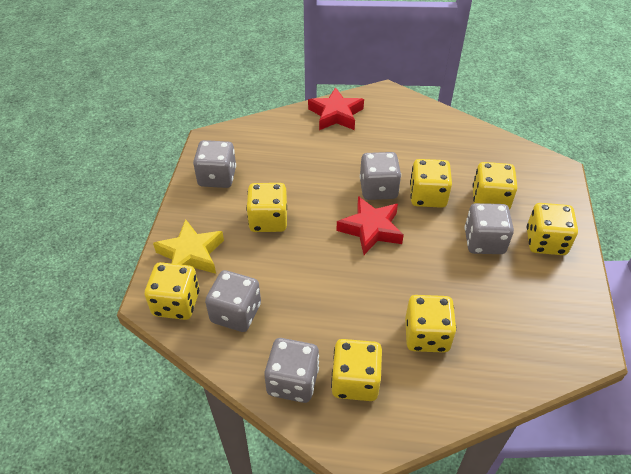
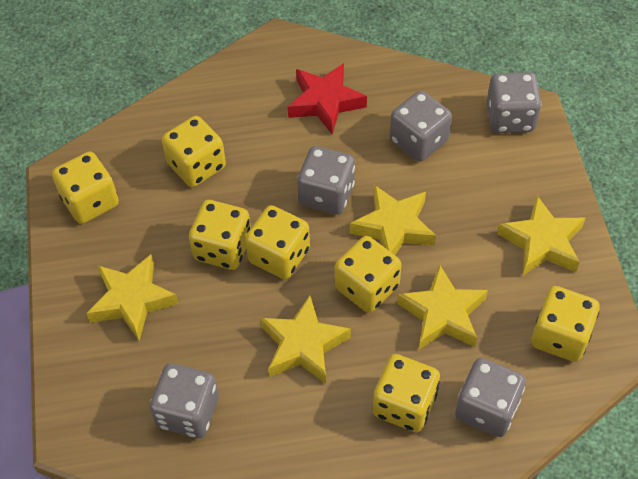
red star: [308,87,364,130] [336,196,404,255] = 2 -> [288,63,367,134] = 1
yellow star: [153,219,224,274] = 1 -> [86,255,179,340] [260,295,351,384] [350,185,436,255] [397,264,488,349] [497,196,586,276] = 5

